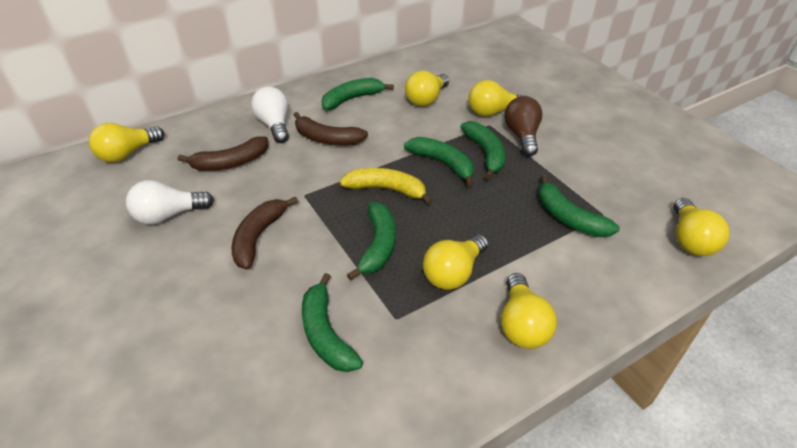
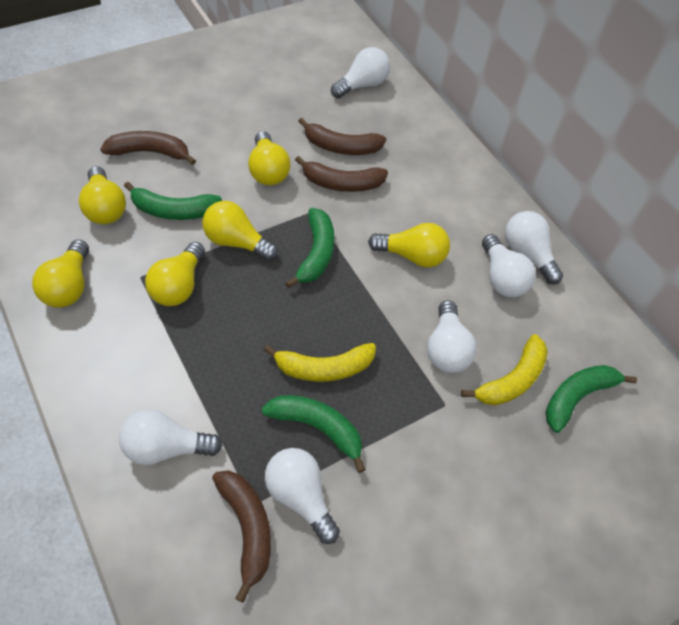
brown banana: [178,137,269,171] [232,197,298,270] [294,112,368,146] = 3 -> [101,131,196,165] [212,470,271,603] [295,156,388,192] [298,118,386,155] = 4
brown light bulb: [504,96,542,156] = 1 -> none = 0
green banana: [302,273,363,372] [321,78,394,110] [347,202,396,280] [404,137,474,187] [460,121,505,179] [539,175,620,237] = 6 -> [124,182,222,220] [262,395,366,473] [286,208,334,288] [545,365,637,433] = 4
white light bulb: [126,180,214,224] [251,86,289,143] = 2 -> [119,409,222,465] [265,448,340,544] [331,47,390,98] [427,300,477,373] [482,234,536,298] [505,211,563,284] = 6
yellow banana: [340,168,433,205] = 1 -> [264,343,376,382] [461,334,548,406] = 2

